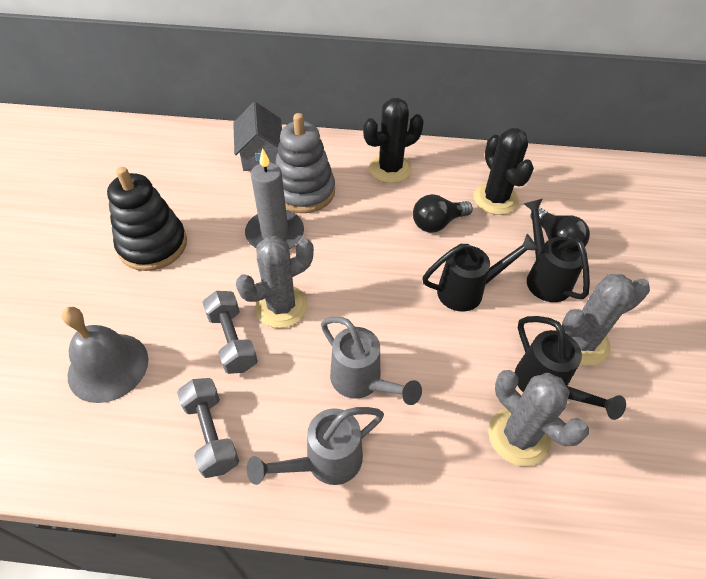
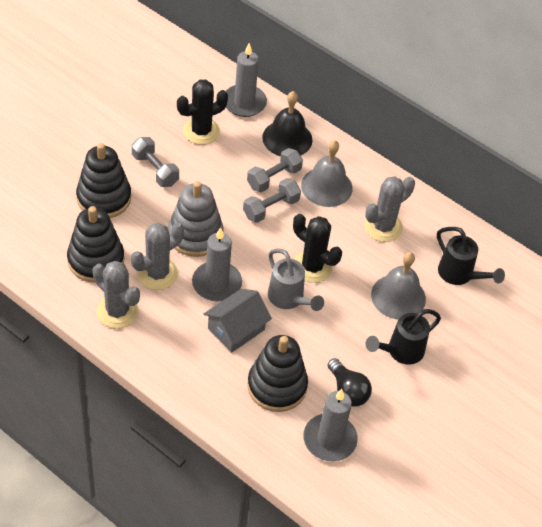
black bell: none = 0 -> [262,91,313,156] = 1
black light bulb: [413,194,473,233] [530,207,590,246] = 2 -> [328,358,372,407] = 1
black stacking toy: [107,167,187,271] = 1 -> [67,206,124,283] [76,143,131,218] [247,335,308,412] = 3
black watering can: [422,234,539,312] [515,316,626,420] [524,199,590,302] = 3 -> [365,309,441,365] [437,227,505,285] = 2
grey bell: [62,307,148,403] = 1 -> [301,140,353,207] [371,252,426,320] = 2
grey candle: [245,148,304,249] = 1 -> [192,227,242,301] [226,43,267,117] [303,389,358,461] = 3
grey dumbbell: [177,378,239,478] [202,291,258,374] = 2 -> [132,137,179,187] [243,178,301,223] [247,148,303,192] = 3
grey watering can: [247,407,384,485] [321,317,422,405] = 2 -> [268,249,324,311] = 1

